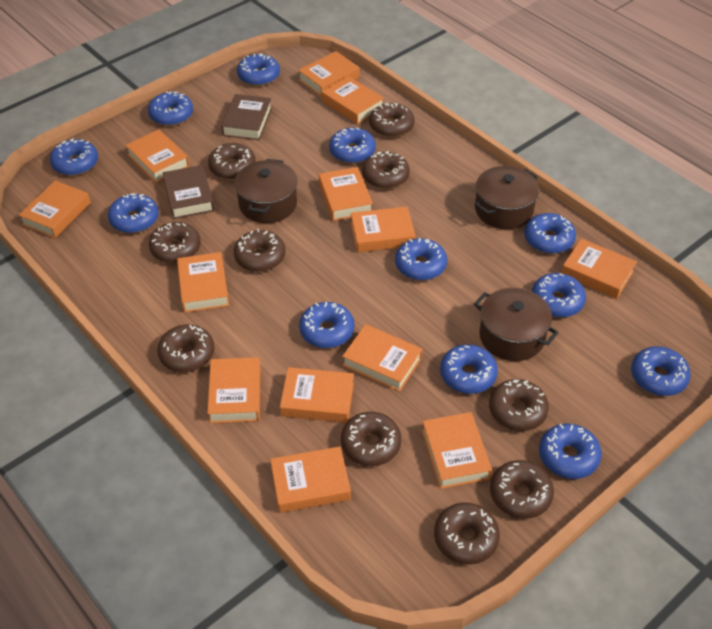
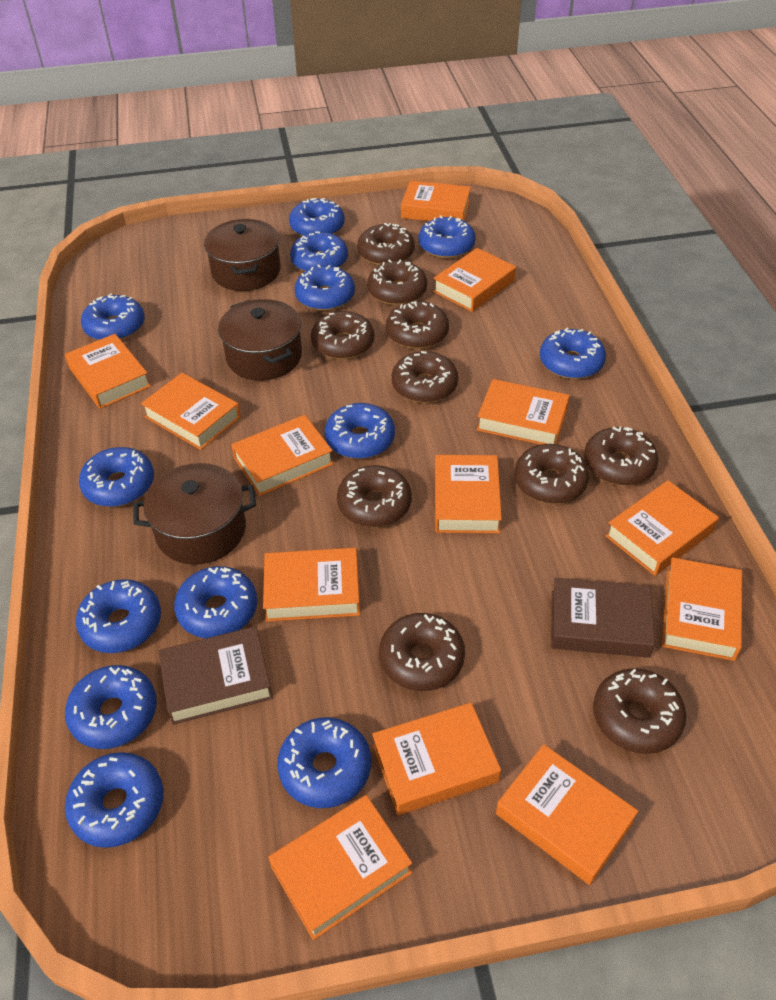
blue donut: [50,138,98,176] [108,193,159,233] [148,91,193,126] [237,53,280,86] [299,302,354,348] [329,128,376,163] [395,238,447,280] [440,344,498,394] [524,213,576,254] [532,273,586,317] [539,424,602,479] [631,346,691,396] = 12 -> [65,665,157,749] [65,752,164,848] [76,579,161,653] [79,447,154,507] [81,294,145,340] [174,566,257,638] [277,717,371,808] [289,198,345,236] [290,231,348,272] [295,264,355,311] [325,403,395,459] [418,216,476,259] [540,328,606,379] = 13

